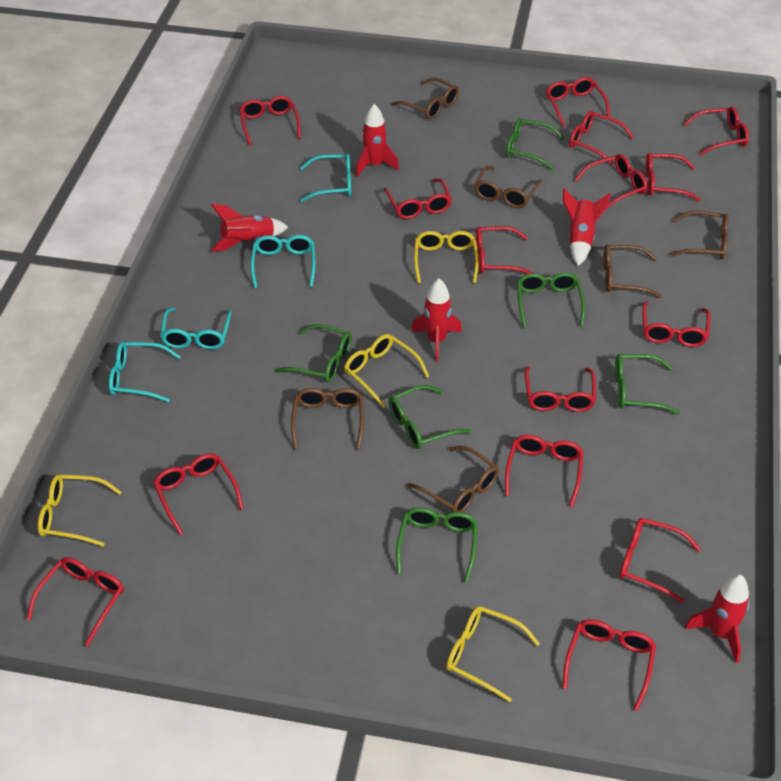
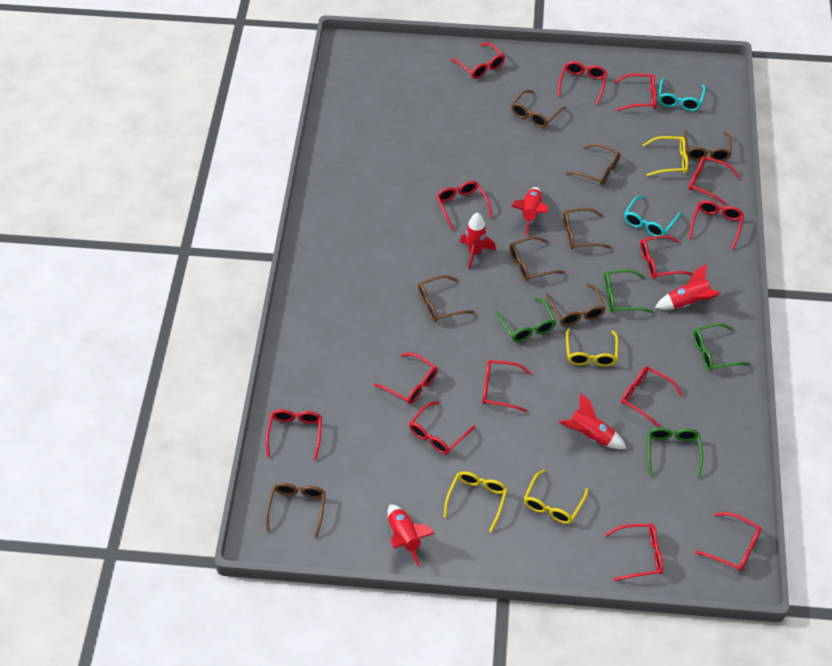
brown glasses: [291,388,364,450] [391,77,459,119] [407,446,499,512] [474,166,542,208] [603,245,662,298] [670,211,729,259] = 6 -> [266,483,326,538] [418,275,474,322] [509,236,565,282] [511,90,566,128] [546,284,606,326] [563,208,611,249] [566,144,620,186] [684,130,732,161] = 8
green glasses: [275,324,352,382] [389,385,472,449] [396,507,478,583] [506,118,565,170] [517,272,585,328] [615,354,680,414] = 6 -> [495,298,556,342] [604,269,653,313] [647,427,703,478] [693,323,750,371] = 4
red glasses: [27,557,124,647] [153,454,244,535] [240,96,300,146] [384,178,452,219] [476,226,533,274] [505,435,584,507] [525,366,596,412] [546,77,610,127] [562,619,656,711] [569,111,634,165] [575,154,647,209] [620,518,701,603] [642,302,711,347] [646,153,700,201] [684,107,749,155] = 15 -> [266,409,322,460] [374,353,438,404] [409,401,475,454] [436,181,492,230] [450,42,505,79] [482,360,531,412] [558,61,607,105] [605,523,663,581] [614,74,657,111] [621,366,683,427] [640,235,693,279] [689,156,740,206] [689,200,744,250] [695,512,761,571] = 14
turquoise glasses: [109,342,181,402] [160,307,232,349] [250,235,316,288] [300,153,351,202] = 4 -> [624,196,681,237] [658,78,706,111] = 2

